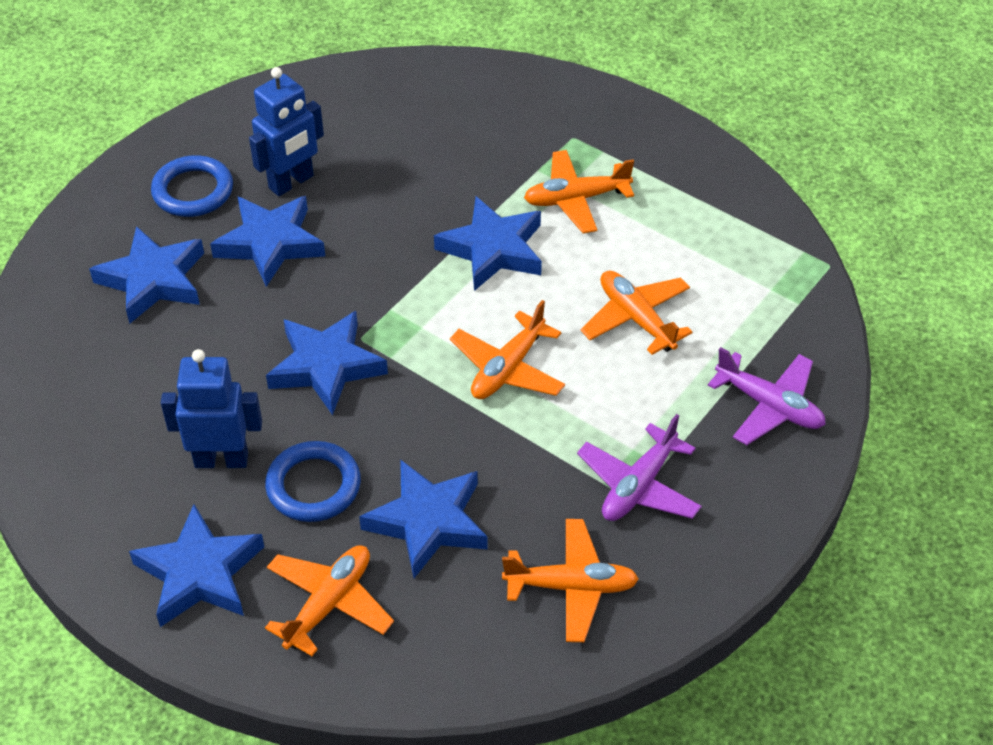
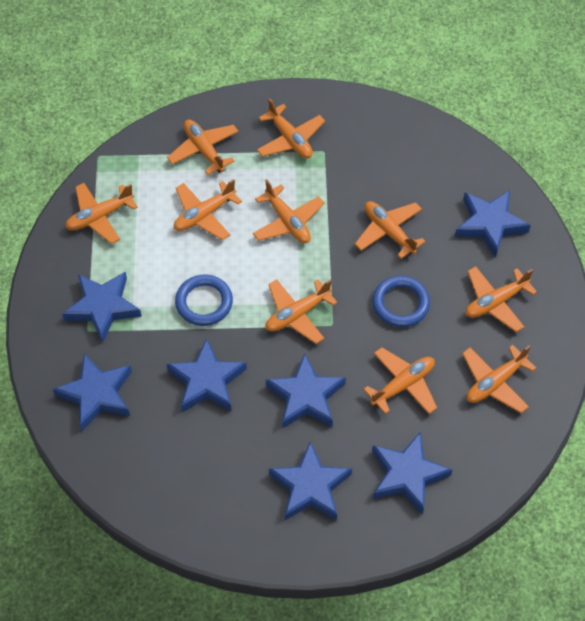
blue robot: [161,349,262,468] [249,67,324,196] = 2 -> none = 0
blue star: [89,226,204,324] [129,504,264,627] [210,196,325,287] [266,311,388,415] [359,459,488,578] [434,196,542,291] = 6 -> [53,353,132,431] [62,272,142,343] [167,338,247,412] [266,354,346,428] [269,441,352,520] [372,432,452,515] [455,190,531,257] = 7
orange plane: [265,545,394,656] [450,300,565,399] [502,519,639,642] [524,150,634,233] [581,271,692,355] = 5 -> [65,183,138,244] [167,119,239,175] [174,179,242,241] [253,179,324,243] [257,98,325,159] [265,279,338,344] [355,201,426,259] [363,347,437,414] [462,345,536,413] [466,266,537,332] = 10
purple plane: [577,414,702,521] [708,347,826,445] = 2 -> none = 0

